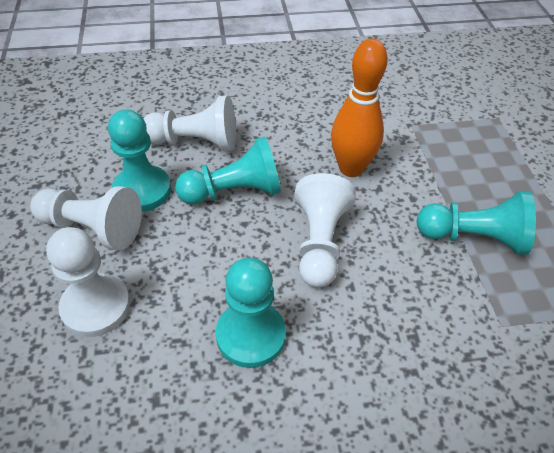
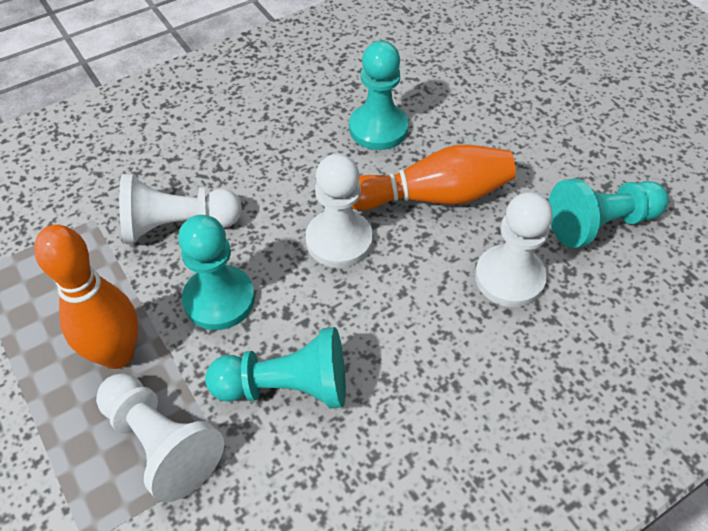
orange bowling pin: [331,38,388,177] = 1 -> [34,224,138,369] [352,145,516,210] = 2

